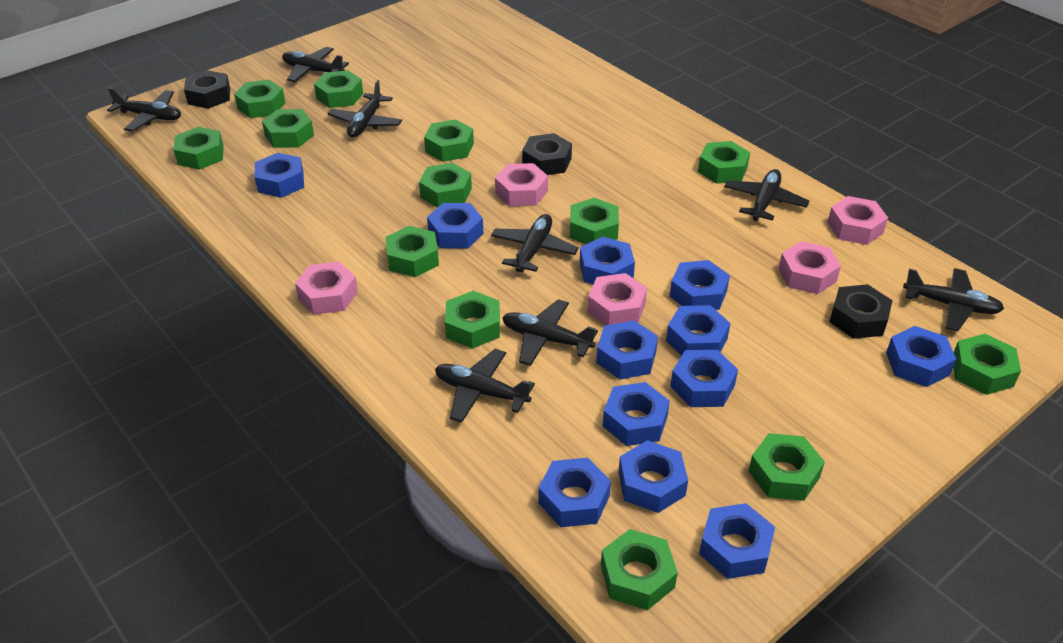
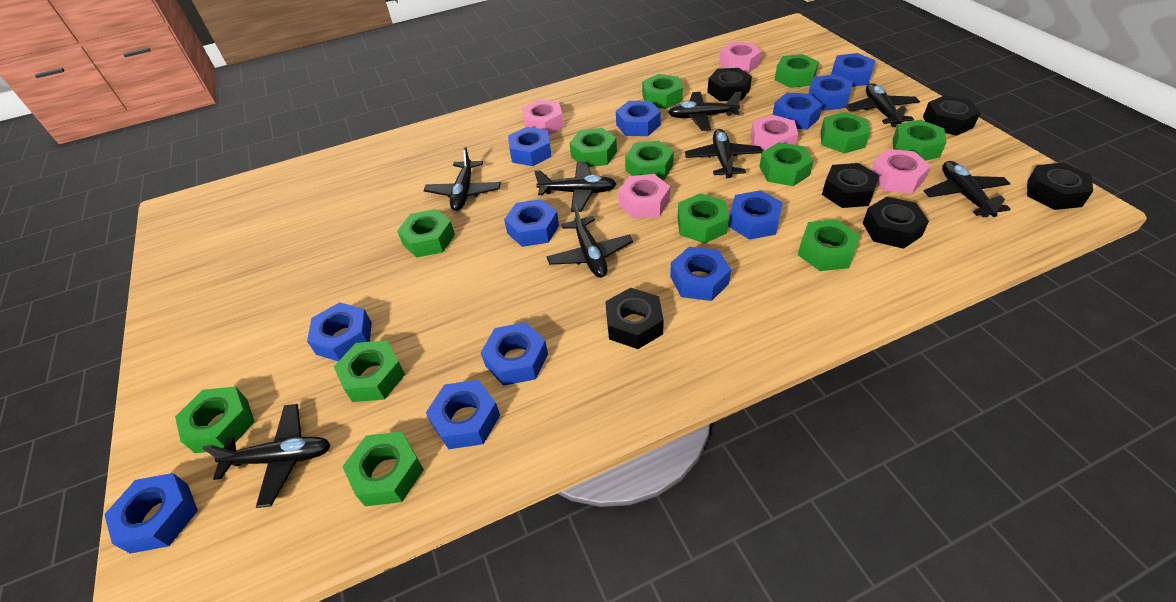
black nut: [184,70,230,109] [522,133,572,175] [829,284,893,339] = 3 -> [605,288,664,349] [707,68,752,101] [822,163,880,208] [863,197,929,249] [923,95,980,136] [1027,162,1093,210] = 6

